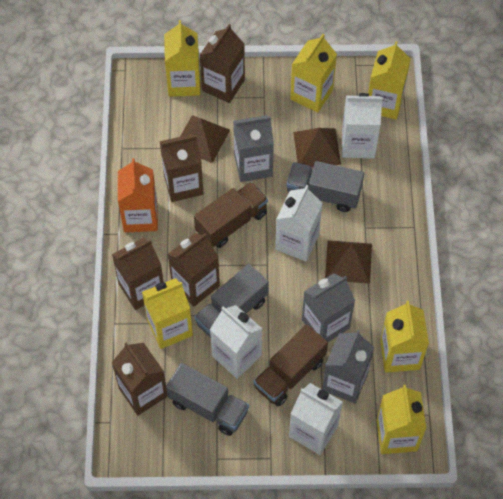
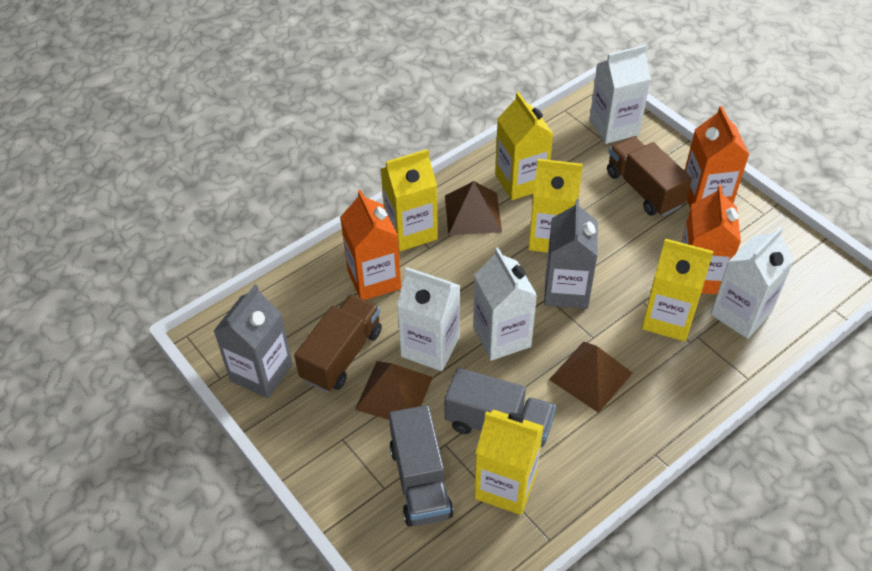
brown carton: [112,237,164,310] [112,342,168,415] [160,134,204,202] [168,233,220,307] [200,24,245,103] = 5 -> none = 0
grey carton: [233,115,274,182] [302,273,355,342] [322,330,374,404] = 3 -> [214,284,293,398] [544,199,598,309] = 2
grey truck: [166,363,249,436] [194,264,269,338] [286,161,364,212] = 3 -> [389,405,454,527] [445,368,556,447] = 2
orange carton: [118,158,158,233] = 1 -> [340,190,401,300] [681,185,741,294] [685,106,750,208] = 3
yellow carton: [142,278,193,349] [164,20,201,97] [290,34,337,113] [368,41,411,119] [377,385,426,454] [380,301,429,373] = 6 -> [381,149,438,251] [474,410,544,515] [495,92,553,200] [528,159,583,253] [642,238,713,341] = 5

